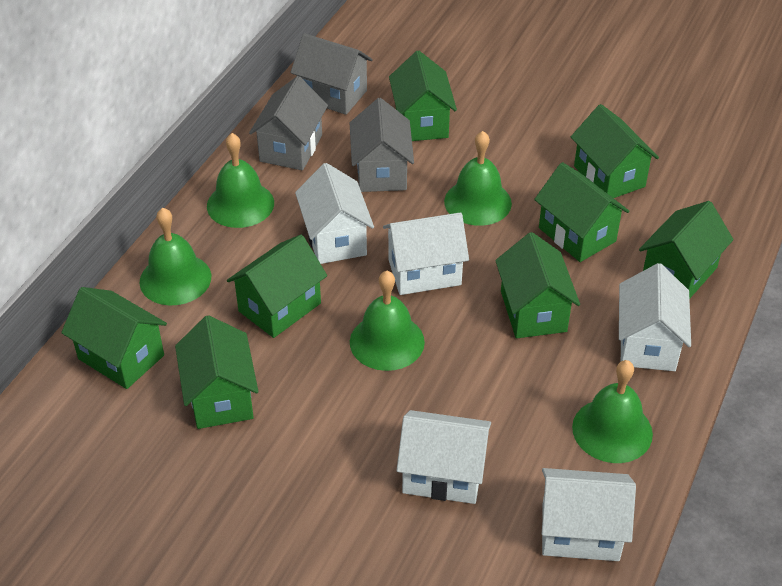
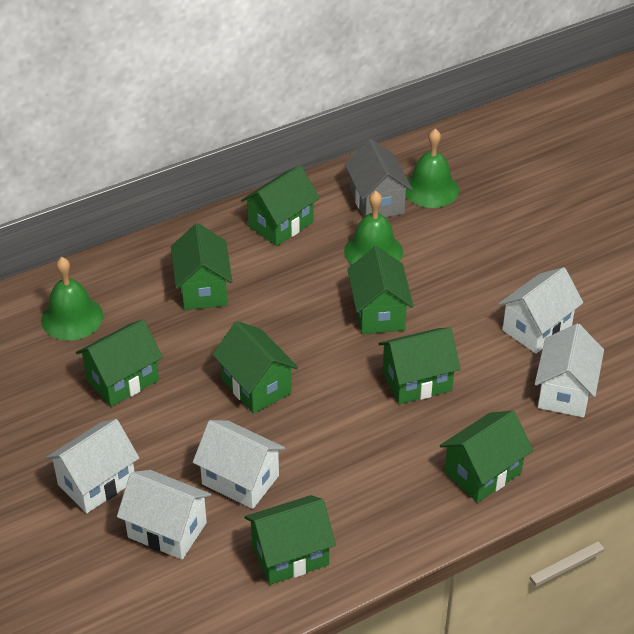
green bell: [140,208,211,306] [207,133,274,228] [350,271,425,371] [444,131,512,226] [572,360,653,463] = 5 -> [41,257,103,340] [344,191,403,265] [406,129,459,208] = 3
grey house: [249,76,328,170] [290,33,372,115] [350,98,414,192] = 3 -> [344,139,412,218] = 1

